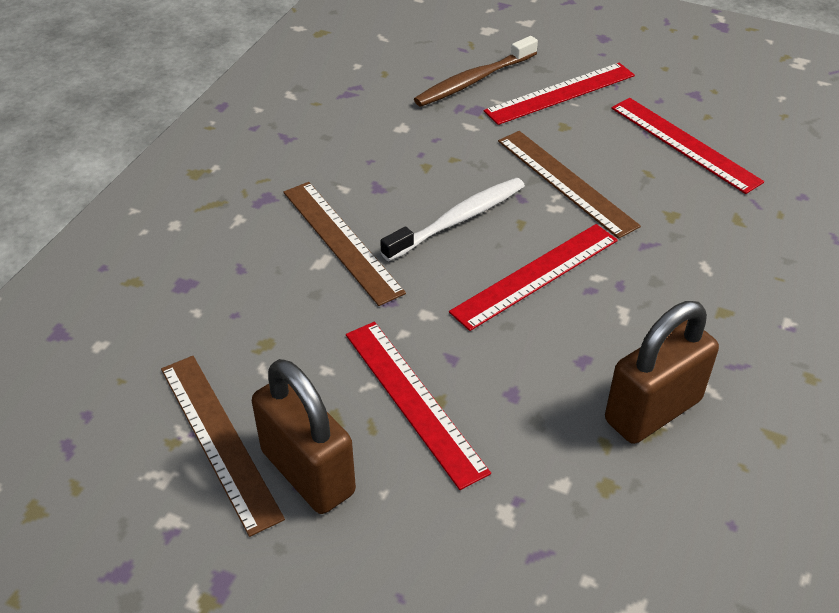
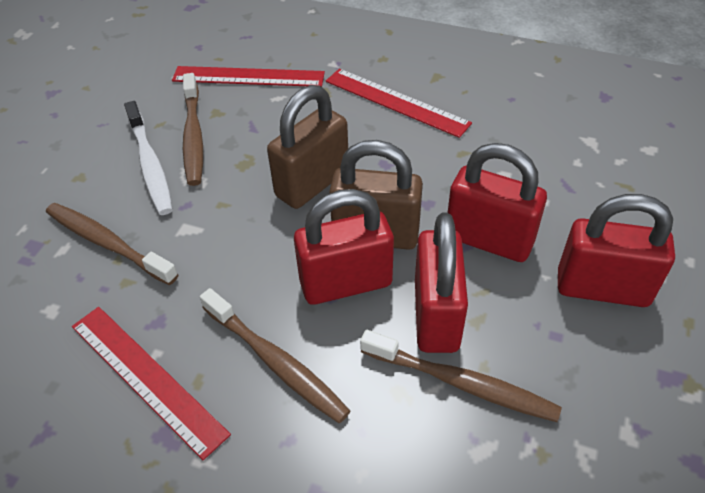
brown ruler: [161,356,285,537] [284,182,406,306] [498,131,641,239] = 3 -> none = 0
brown toothbrush: [414,36,538,107] = 1 -> [46,203,179,285] [183,73,203,186] [200,288,350,423] [360,330,562,422] = 4
red padlock: none = 0 -> [294,189,394,305] [415,212,468,353] [448,143,547,262] [558,194,675,307] = 4
red ruler: [346,322,491,490] [449,224,618,331] [484,63,635,125] [611,98,764,194] = 4 -> [72,307,231,460] [172,66,325,87] [326,69,472,138] = 3

